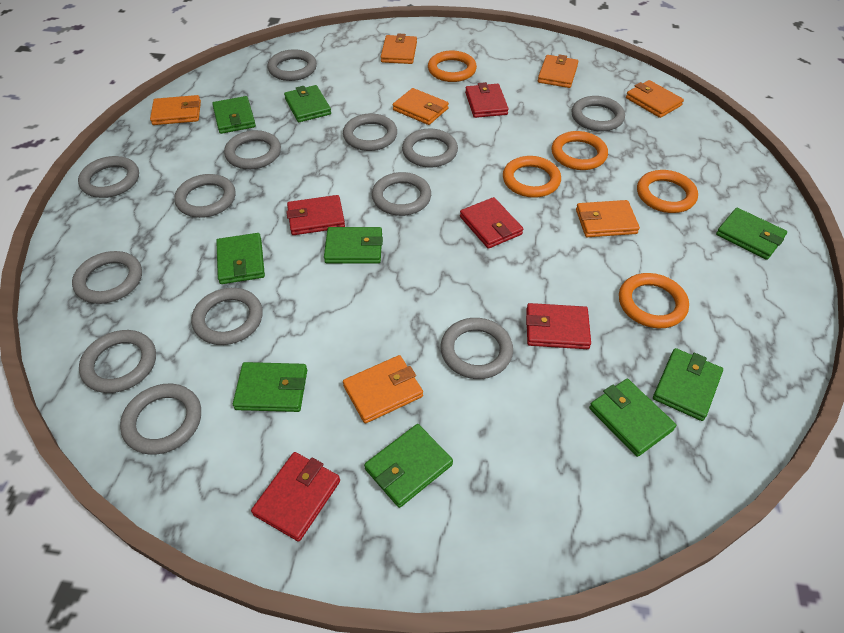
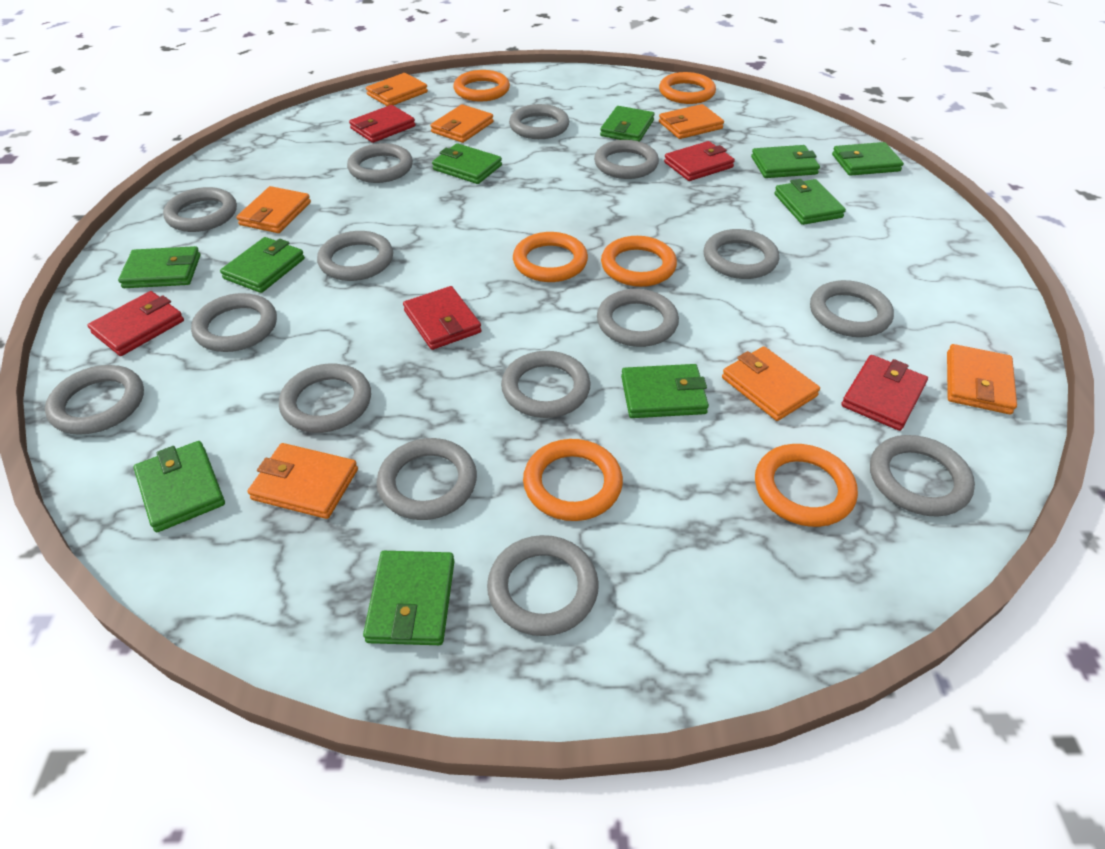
green wallet: [212,96,256,134] [216,233,265,284] [233,362,307,412] [284,85,331,122] [324,227,383,263] [364,424,453,508] [589,379,676,457] [653,348,723,421] [716,208,787,260] = 9 -> [118,246,201,288] [134,441,225,532] [220,237,305,293] [363,551,455,645] [432,143,502,184] [600,106,655,142] [621,364,709,418] [751,145,820,178] [774,179,846,225] [832,142,904,176] = 10
grey ring: [72,251,142,304] [78,156,139,198] [79,330,156,393] [120,384,201,455] [174,174,235,218] [191,288,263,345] [224,130,281,169] [268,49,317,81] [343,114,397,151] [372,172,431,216] [402,128,458,168] [441,318,513,379] [571,96,625,132] = 13 -> [45,365,144,435] [163,187,237,232] [191,293,277,352] [279,364,371,433] [317,231,393,281] [347,143,413,183] [377,438,477,520] [487,535,599,636] [501,351,591,418] [509,104,569,139] [594,140,659,179] [597,289,679,347] [704,229,779,279] [810,280,894,337] [870,435,975,517] = 15
orange ring: [428,51,477,82] [503,156,561,198] [552,131,608,170] [619,273,689,328] [637,170,698,213] = 5 -> [453,70,510,102] [513,232,588,282] [523,439,623,521] [601,236,677,287] [659,72,716,104] [755,444,858,527] = 6

